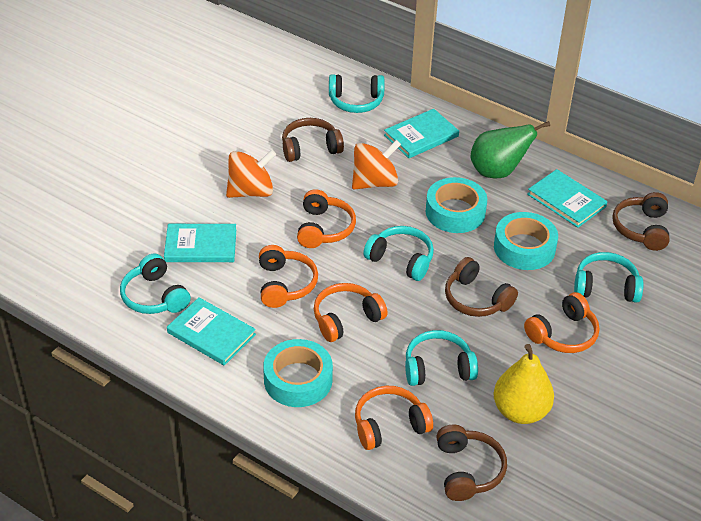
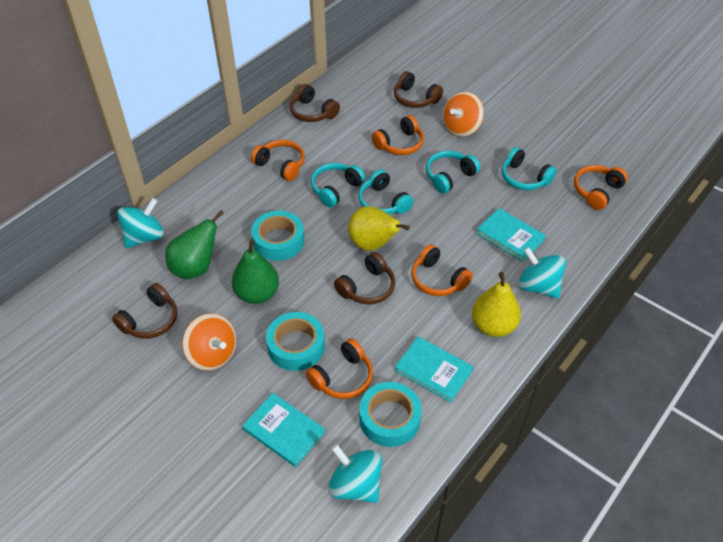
green pear: [470,121,550,178] = 1 -> [166,210,224,279] [232,239,279,304] = 2
turquoise book: [164,224,236,262] [167,297,256,366] [384,109,459,158] [527,169,608,228] = 4 -> [242,393,325,467] [395,336,473,403] [476,208,546,262] = 3
turquoise headphones: [120,253,191,314] [329,74,385,113] [363,226,434,281] [405,330,478,386] [574,252,643,303] = 5 -> [311,163,365,207] [358,170,413,215] [426,151,480,194] [502,147,557,190] = 4
turquoise spinning top: none = 0 -> [117,198,164,248] [328,444,383,503] [518,247,566,298] = 3
yellow pear: [493,344,554,424] = 1 -> [348,206,410,251] [472,272,521,337] = 2

